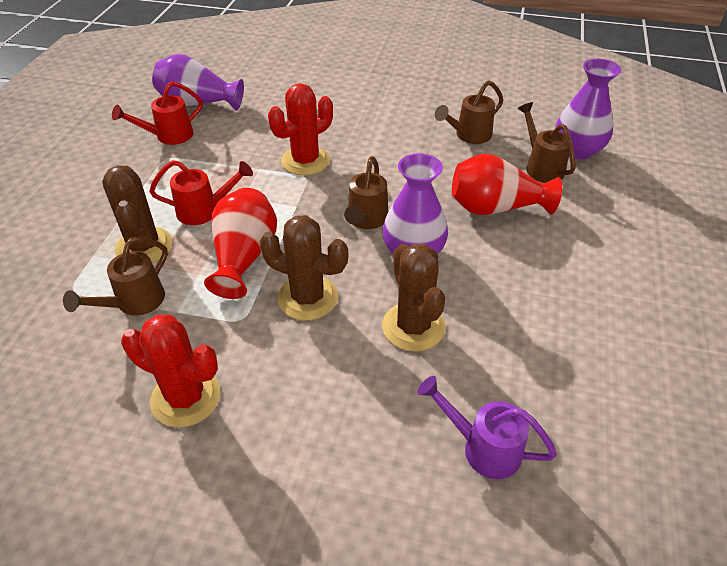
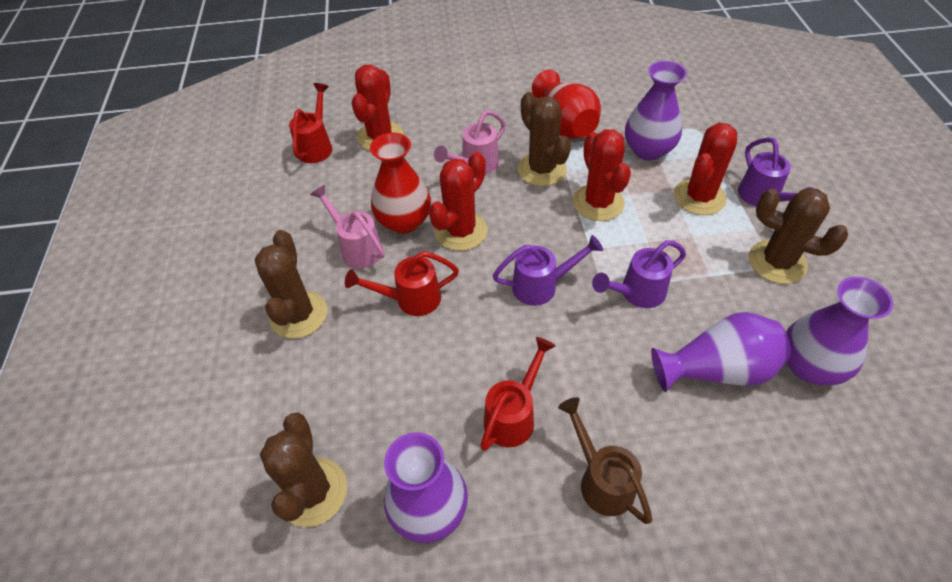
brown cactus: [102,165,172,263] [260,215,348,320] [382,244,445,351] = 3 -> [255,230,327,339] [260,413,347,527] [518,92,571,186] [749,188,848,284] = 4
brown watering can: [63,237,168,316] [344,156,388,229] [435,80,503,144] [517,102,576,183] = 4 -> [558,397,652,524] = 1
pink watering can: none = 0 -> [310,185,385,268] [434,110,506,174] = 2
purple vase: [152,54,244,111] [382,153,448,255] [556,59,621,160] = 3 -> [384,432,468,543] [625,61,687,160] [651,312,791,392] [786,277,893,385] = 4
purple watering can: [417,376,557,479] = 1 -> [492,235,603,306] [592,240,686,308] [738,137,814,207] = 3
red cactus: [121,315,221,427] [268,83,333,176] = 2 -> [352,65,403,150] [429,152,488,251] [573,129,631,221] [674,123,737,215] = 4
red watering can: [112,81,203,145] [149,160,253,225] = 2 -> [289,83,332,163] [345,251,459,316] [480,337,555,451] = 3

